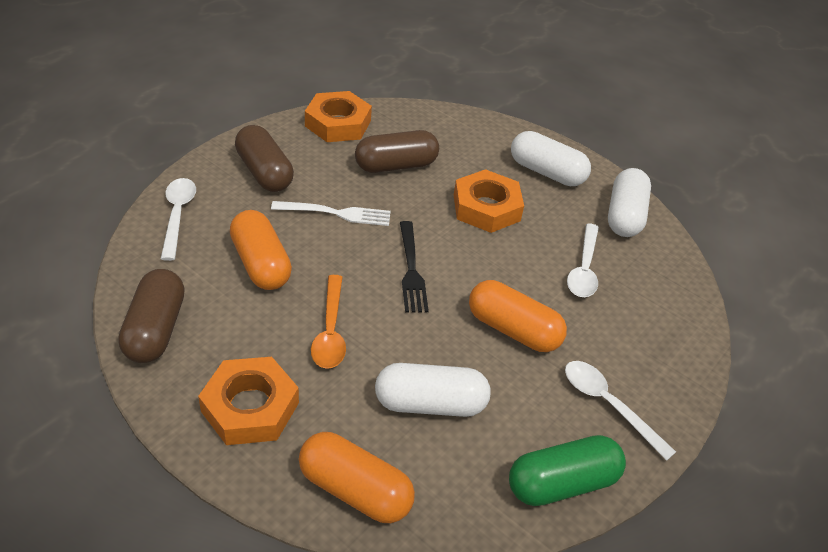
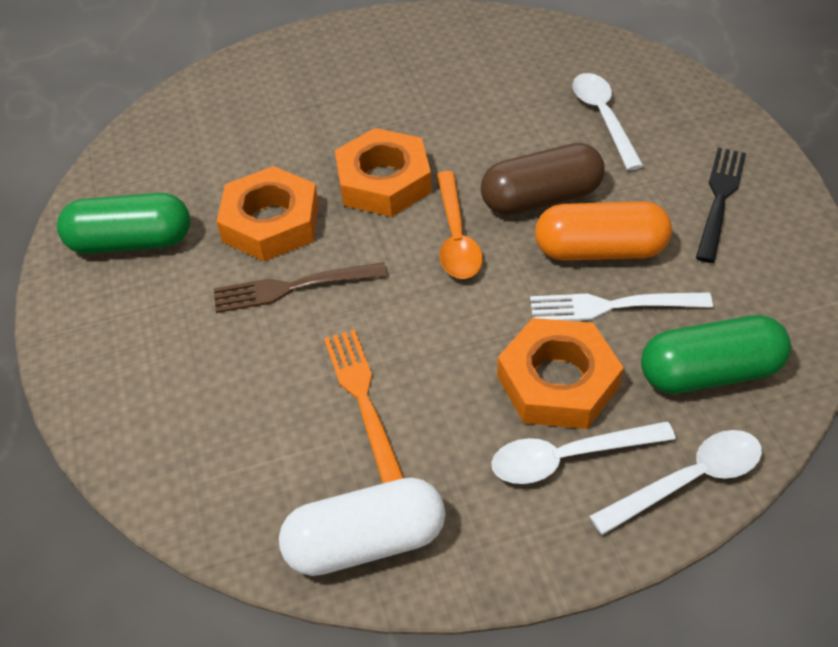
brown capsule: [118,269,185,363] [235,125,294,192] [355,130,439,173] = 3 -> [481,143,605,215] = 1
brown fork: none = 0 -> [214,262,387,313] = 1
green capsule: [509,435,626,506] = 1 -> [57,193,190,254] [641,315,791,394] = 2
orange capsule: [230,210,292,290] [299,432,415,523] [469,280,567,352] = 3 -> [535,201,672,261] = 1
orange fork: none = 0 -> [324,329,404,483] = 1
white capsule: [375,363,491,417] [511,131,591,186] [608,168,651,237] = 3 -> [279,478,445,576] = 1

